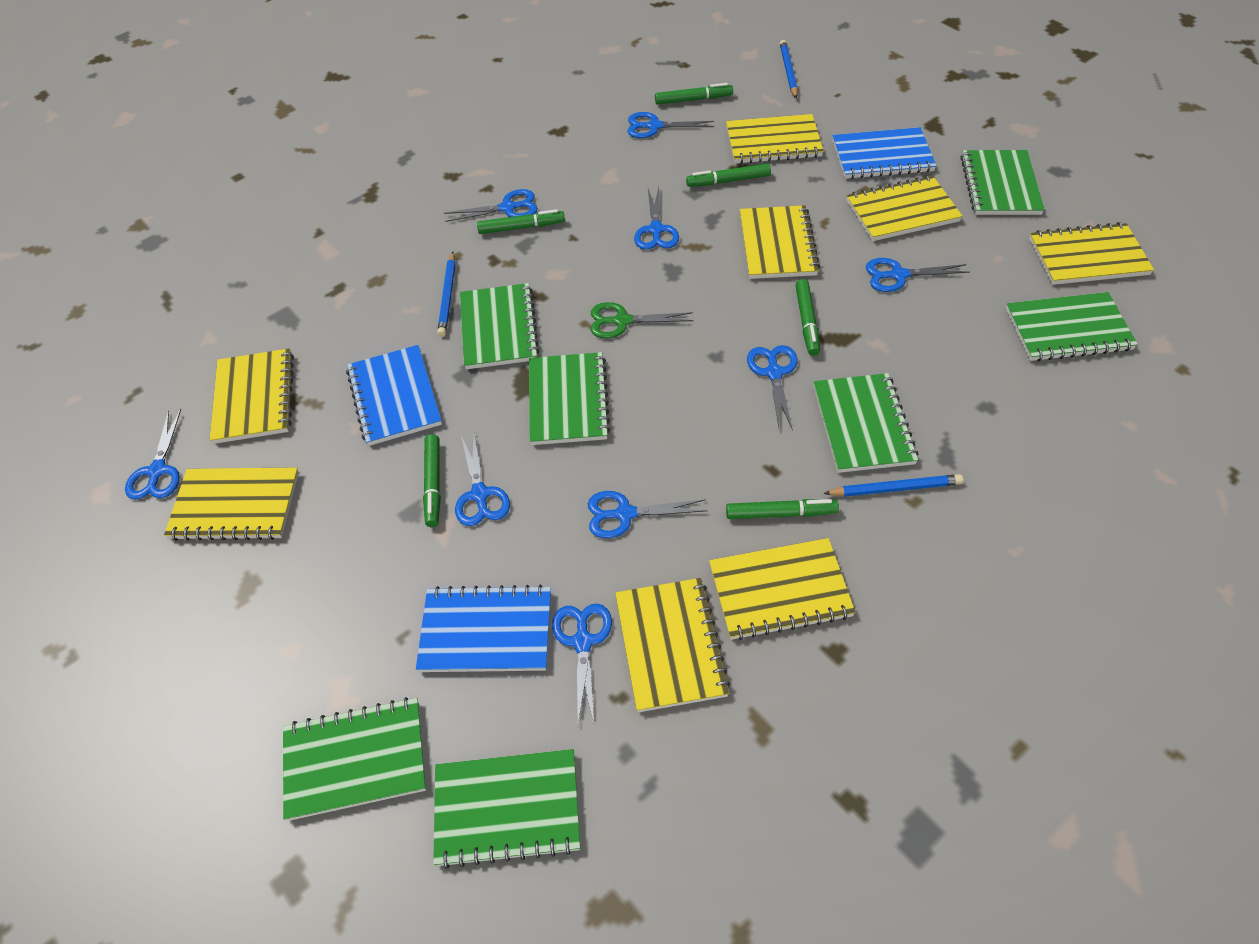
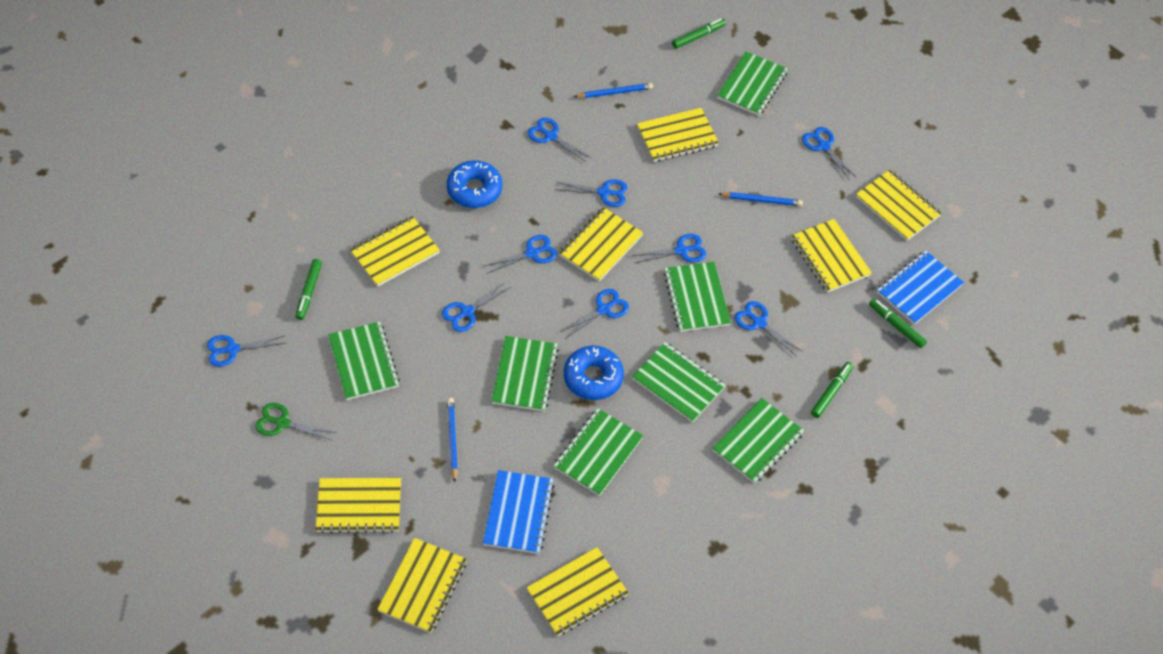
blue donut: none = 0 -> [447,160,502,208] [564,346,624,400] = 2
blue notebook: [346,345,442,446] [416,585,551,672] [833,127,936,179] = 3 -> [483,470,555,554] [877,251,964,325] = 2
green marker: [423,434,441,527] [477,209,565,234] [655,83,733,105] [686,164,771,187] [726,499,839,519] [795,279,820,356] = 6 -> [295,259,322,320] [672,18,726,49] [811,362,853,418] [869,298,927,348] = 4

